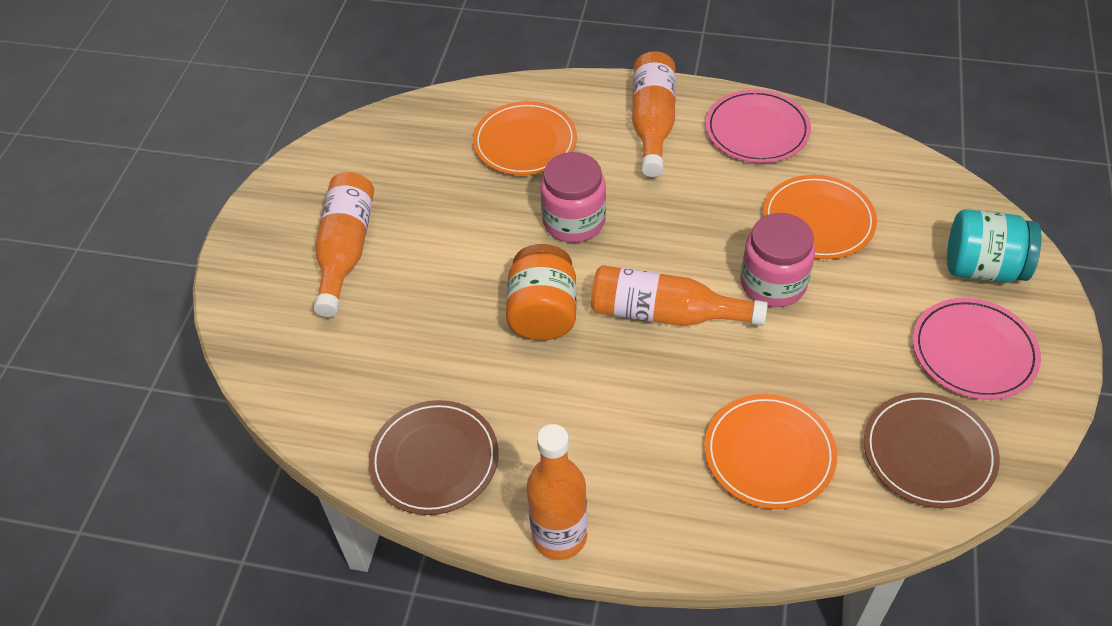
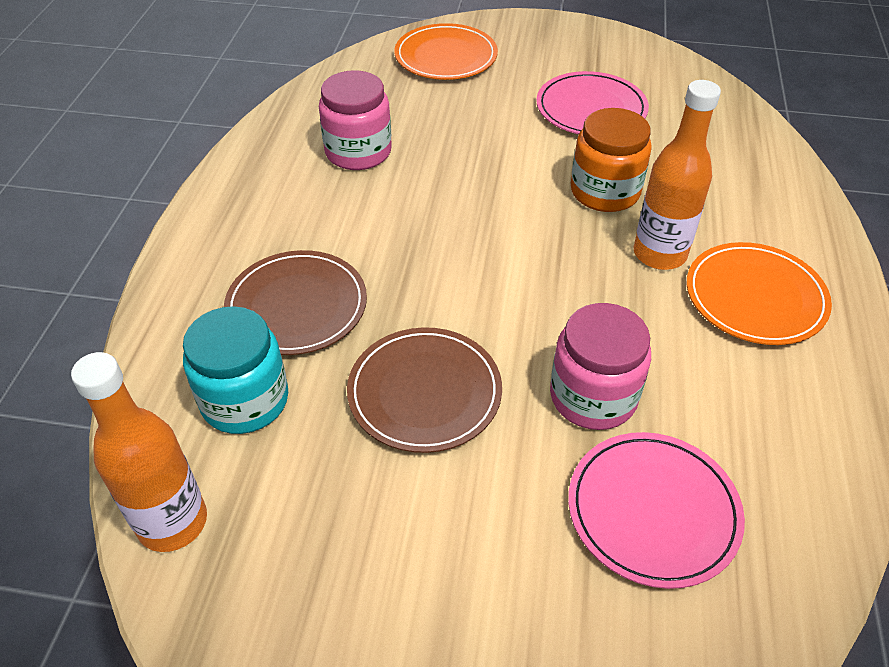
orange bottle: [314,172,374,317] [527,424,587,560] [591,265,768,326] [632,51,676,177] = 4 -> [71,352,207,552] [634,80,721,270] = 2
orange plate: [473,101,577,176] [705,394,837,509] [763,175,877,259] = 3 -> [394,23,498,80] [687,242,832,345] = 2

